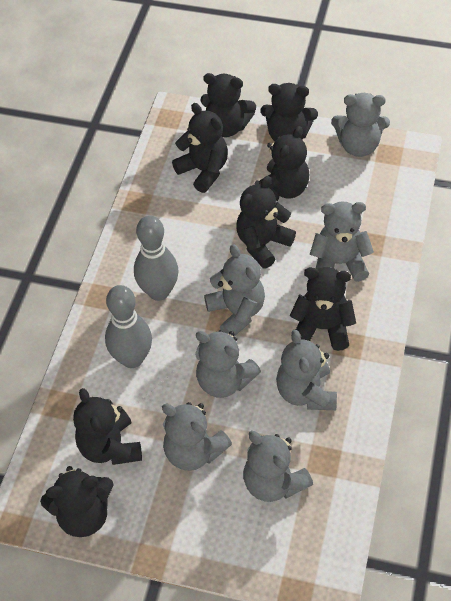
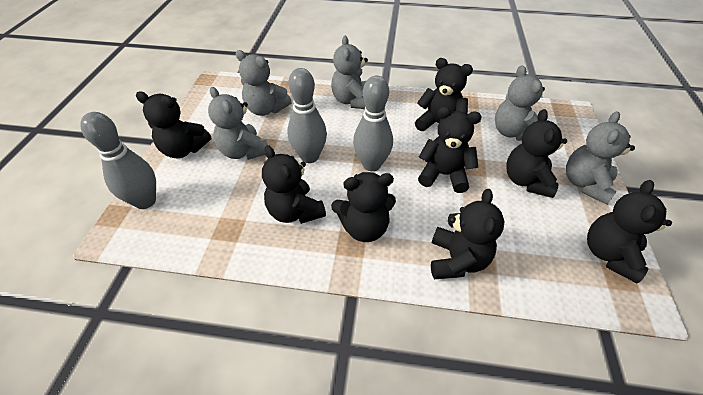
grey bowling pin: [105,285,152,368] [134,215,179,301] = 2 -> [80,112,156,209] [287,68,327,163] [353,76,393,171] = 3
grey teddy bear: [162,402,232,471] [195,330,261,398] [204,244,265,336] [243,431,313,502] [276,329,337,410] [310,202,374,282] [331,93,390,157] = 7 -> [208,87,268,160] [235,50,292,116] [331,36,368,109] [495,65,545,141] [566,111,635,205] = 5

